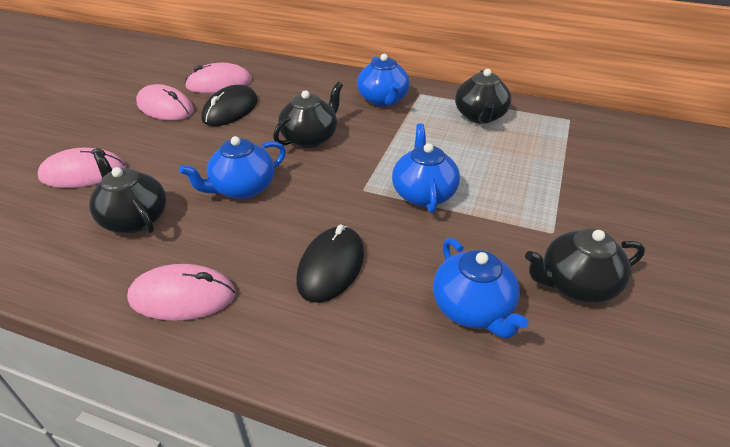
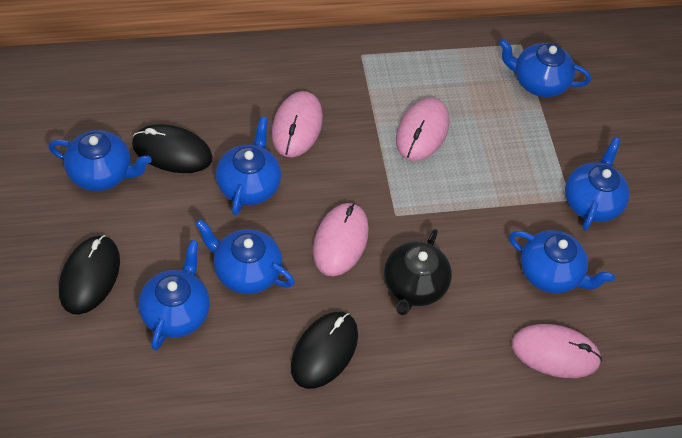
black mouse: [202,85,258,126] [296,225,364,303] = 2 -> [59,235,120,315] [132,124,213,173] [291,312,358,389] = 3
black teapot: [89,151,166,234] [273,82,343,148] [455,69,511,124] [525,228,645,303] = 4 -> [384,229,452,316] = 1
blue teapot: [179,136,286,199] [357,54,410,107] [392,123,460,213] [433,238,529,339] = 4 -> [48,130,152,191] [138,240,210,351] [195,219,295,294] [216,117,281,216] [499,39,591,97] [509,230,615,294] [565,137,630,231] = 7

